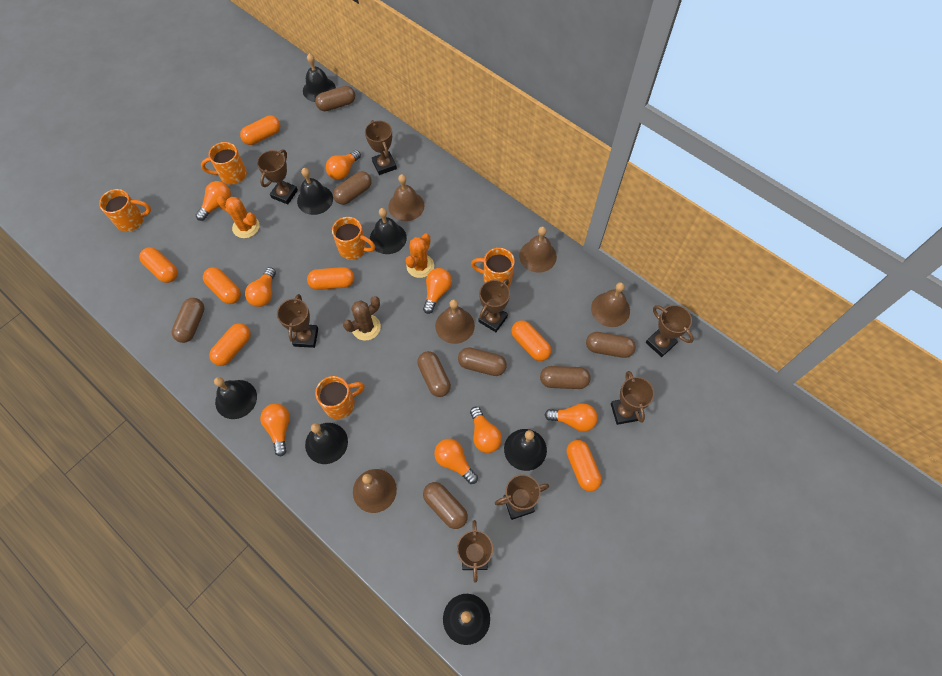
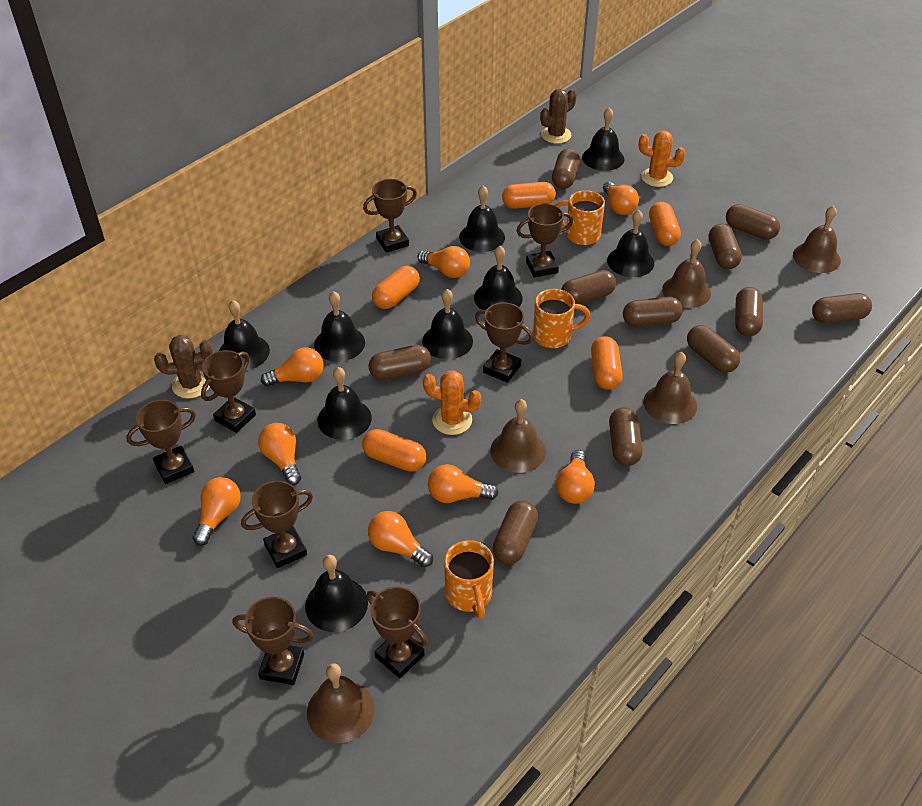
black bell: [214,377,257,419] [297,168,333,215] [303,53,336,102] [305,423,348,464] [370,208,407,254] [443,594,490,645] [504,429,547,471] = 7 -> [219,300,270,370] [305,555,368,632] [314,291,365,362] [317,367,372,440] [422,289,473,359] [459,185,505,252] [474,246,523,310] [582,107,624,171] [607,210,654,277] = 9
brown cactus: [343,296,381,340] = 1 -> [154,335,213,398] [540,89,577,144] = 2
brown capsule: [172,298,205,343] [315,86,355,111] [333,171,372,205] [417,351,451,397] [423,482,468,529] [458,347,507,376] [540,366,590,389] [586,332,636,358] = 8 -> [369,345,431,380] [493,500,538,564] [552,148,580,189] [561,270,616,304] [609,407,643,466] [623,297,683,327] [687,325,740,373] [708,224,742,269] [726,204,780,240] [735,287,763,336] [812,293,872,324] = 11
orange capsule: [139,247,178,283] [203,267,241,304] [209,323,251,366] [240,115,280,145] [307,267,354,290] [511,320,551,361] [566,440,602,491] = 7 -> [362,429,426,472] [372,266,420,309] [502,182,556,209] [591,336,623,390] [649,202,681,246] = 5
orange mug: [99,189,151,232] [201,142,247,184] [315,376,365,419] [332,217,375,260] [471,248,515,287] = 5 -> [444,540,494,619] [533,289,590,348] [556,190,605,245] = 3

